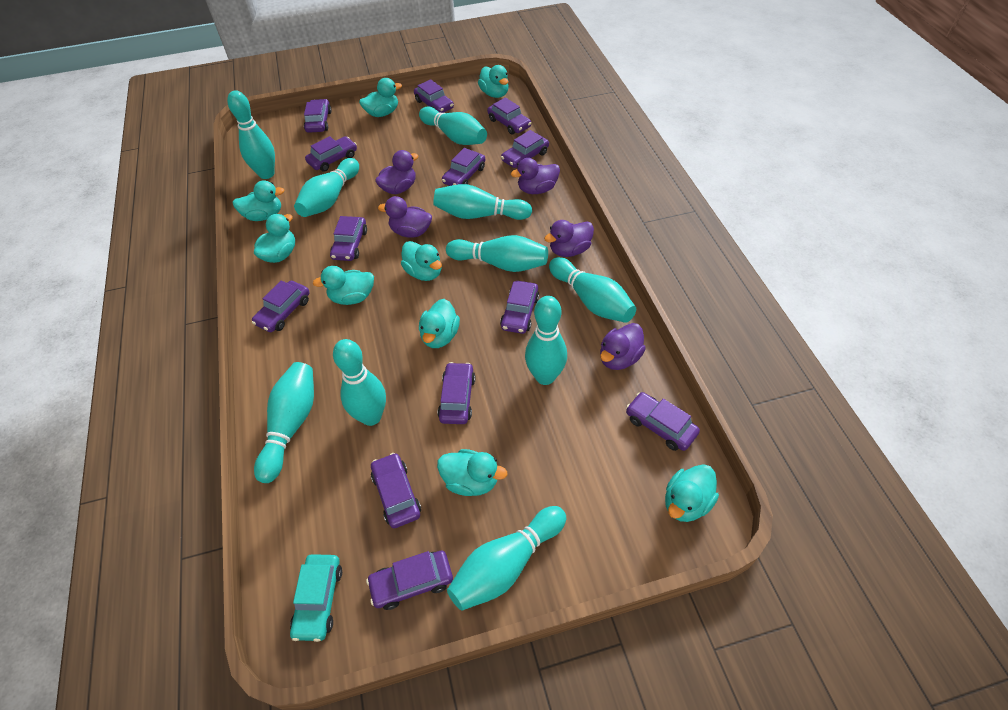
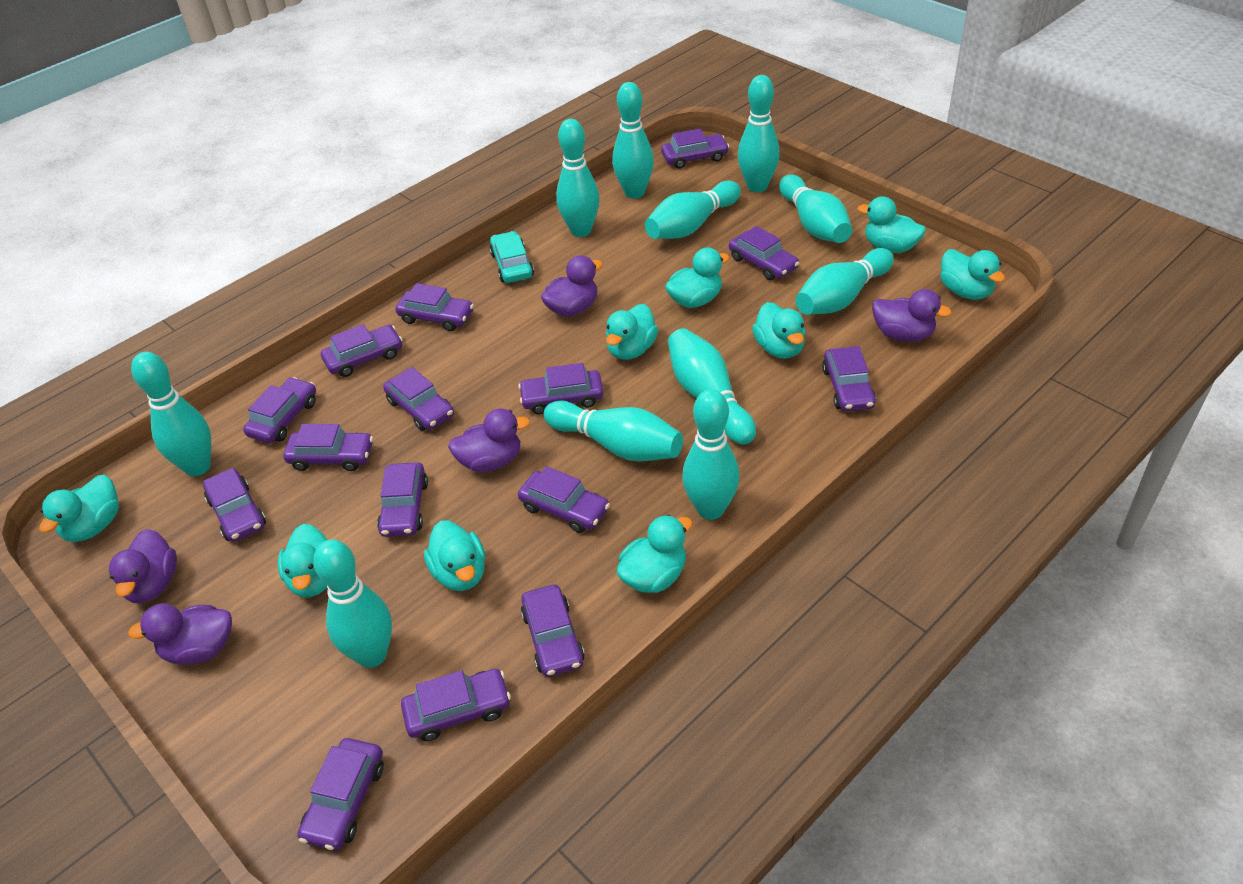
purple car: [252,280,309,332] [304,99,332,133] [305,136,357,172] [330,216,367,261] [366,551,453,610] [371,453,421,528] [414,79,454,113] [437,362,475,424] [442,148,485,186] [487,97,531,135] [500,281,539,334] [501,130,549,168] [626,392,700,451] = 13 -> [203,468,266,542] [243,377,316,443] [283,424,373,471] [298,738,384,851] [321,324,403,377] [377,462,428,537] [383,367,454,431] [395,283,474,331] [401,669,511,741] [518,363,603,414] [518,466,610,533] [521,585,585,677] [661,129,729,169] [729,226,799,280] [822,346,876,412] = 15
turquoise bowling pin: [227,90,275,179] [254,362,314,483] [294,158,359,217] [333,339,386,426] [419,107,487,145] [433,184,532,220] [446,235,548,272] [447,506,566,611] [525,296,567,385] [549,257,636,323] = 10 -> [131,352,211,476] [313,539,392,668] [543,401,683,461] [556,119,600,237] [612,82,654,198] [645,181,741,239] [668,328,756,445] [682,389,740,520] [738,75,780,192] [779,174,852,243] [796,248,894,315] = 11

